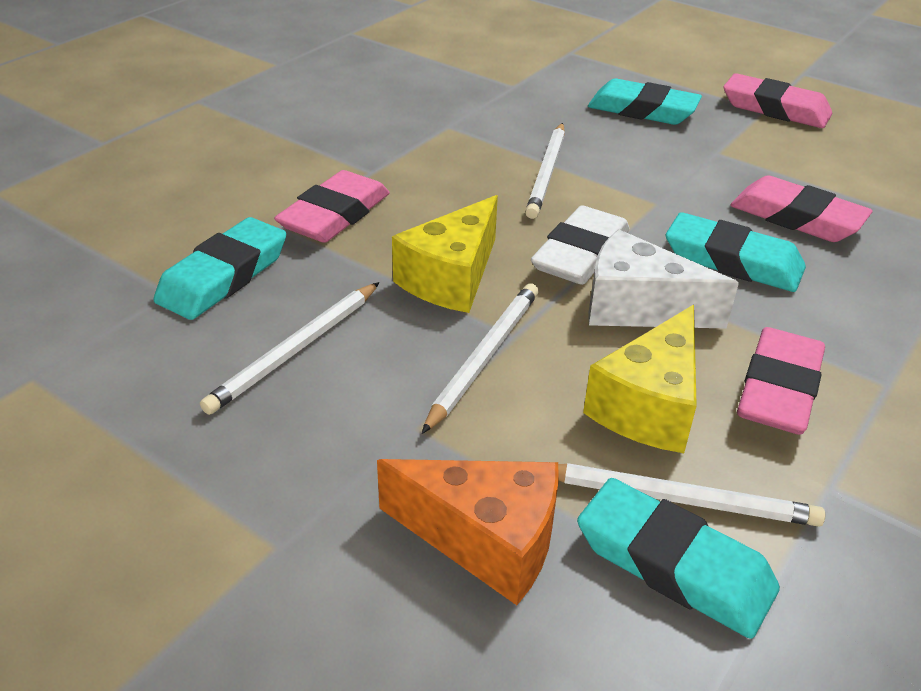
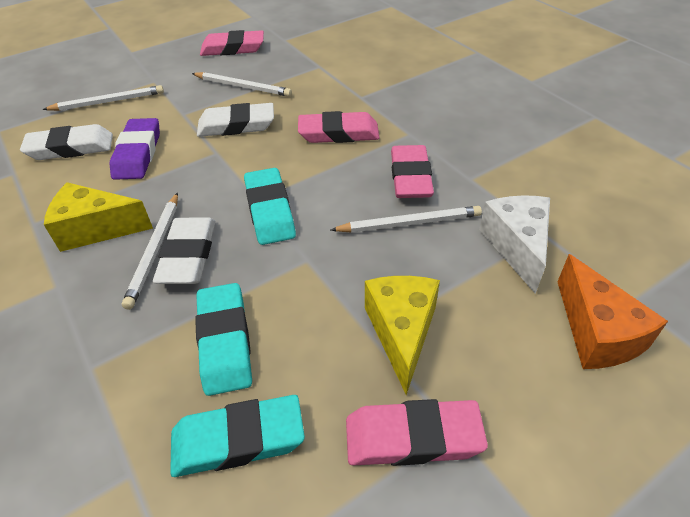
purple eraser: none = 0 -> [110,118,160,180] = 1
turquoise eraser: [153,217,286,320] [577,478,780,639] [588,78,702,125] [666,212,806,292] = 4 -> [170,395,305,477] [195,283,252,396] [244,168,296,245] = 3
white eraser: [531,206,629,285] = 1 -> [20,124,113,160] [153,217,216,284] [197,103,274,137] = 3

